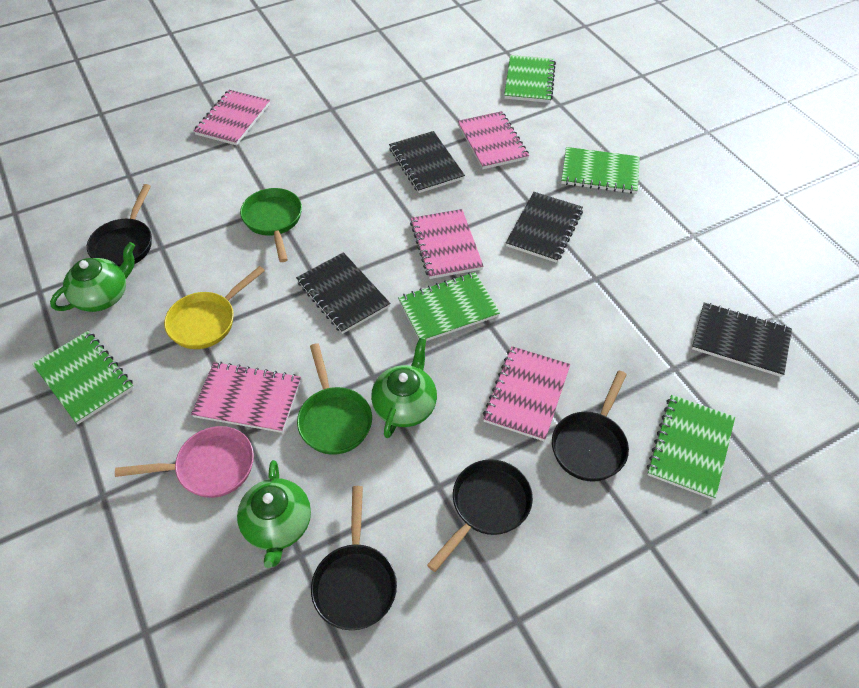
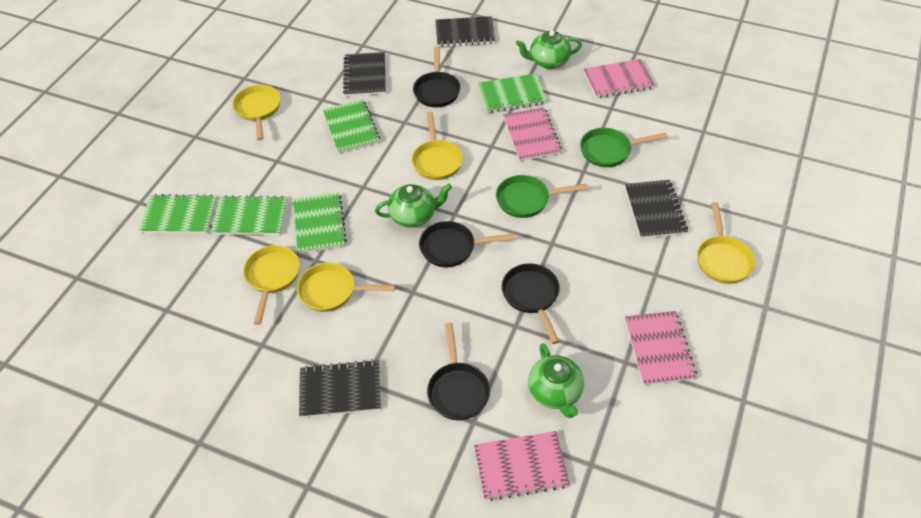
pink notebook: [191,362,301,433] [194,90,270,146] [410,209,483,279] [458,111,529,169] [483,346,570,441] = 5 -> [474,431,570,501] [503,108,562,161] [584,59,655,98] [625,311,697,385] = 4
pink pan: [115,426,254,498] = 1 -> none = 0
yellow pan: [164,266,265,349] = 1 -> [232,85,280,140] [243,245,300,325] [297,263,395,312] [412,112,463,180] [697,202,755,284] = 5

